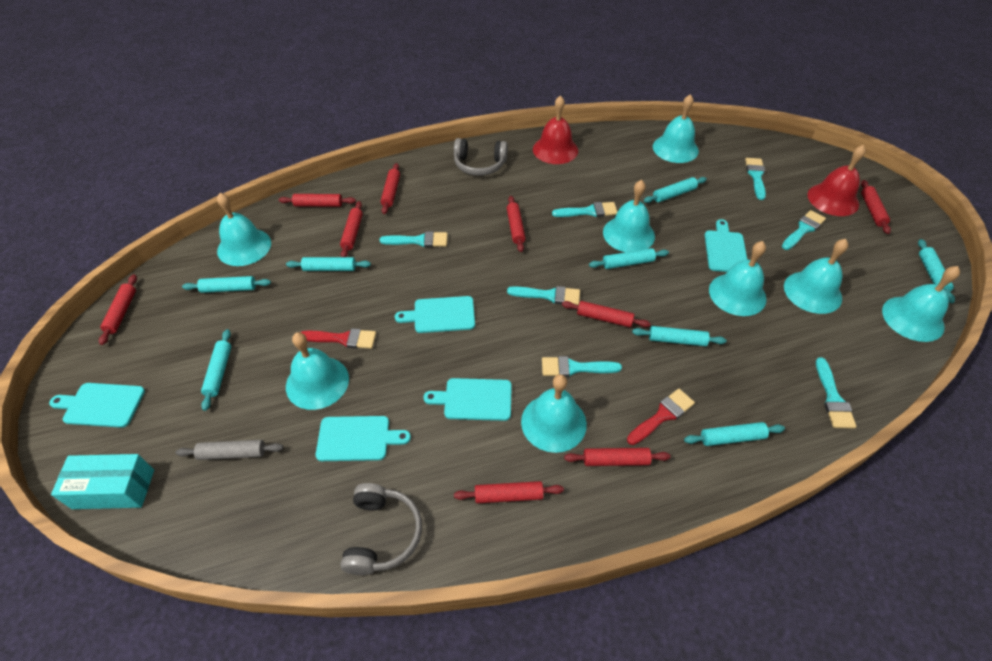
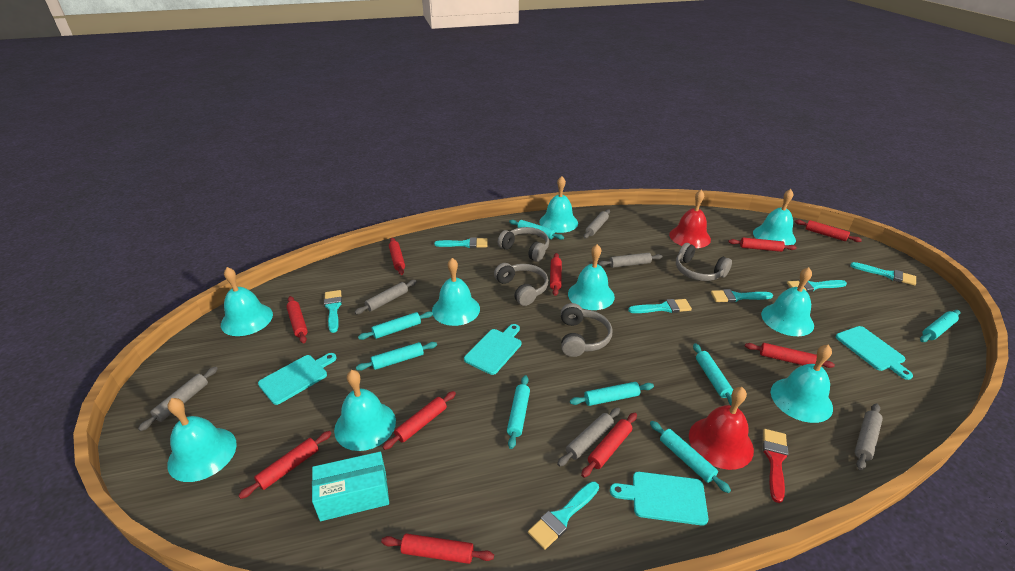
grey headphones: [340,483,422,575] [454,138,508,176] = 2 -> [494,263,549,306] [498,227,549,262] [561,303,612,357] [676,243,732,281] = 4
grey rolling pin: [176,440,283,460] = 1 -> [138,366,218,431] [354,280,417,314] [557,407,620,467] [583,209,610,239] [598,253,662,268] [855,403,883,470] = 6
red brush: [300,328,376,349] [627,389,695,445] = 2 -> [763,429,788,503] = 1
red rolling pin: [99,274,137,345] [279,194,356,207] [340,201,363,257] [381,163,400,214] [454,481,564,503] [507,196,526,252] [562,301,651,327] [564,448,671,466] [861,180,891,234] = 9 -> [238,431,332,499] [286,296,308,343] [381,534,494,564] [383,391,456,450] [389,237,405,275] [550,253,562,296] [581,413,637,478] [728,237,797,252] [745,343,835,368] [795,220,862,242] = 10
turquoise bell: [217,193,271,266] [286,332,349,410] [521,374,587,453] [603,180,655,252] [653,94,699,163] [709,241,767,316] [784,239,848,314] [882,266,960,342] = 8 -> [167,398,237,482] [221,267,273,336] [334,370,396,451] [432,258,480,326] [539,176,578,233] [568,244,615,310] [753,189,796,245] [761,267,814,336] [771,345,833,423] = 9
turquoise cutting board: [49,383,145,428] [316,416,411,461] [395,296,475,333] [423,378,512,421] [705,219,747,272] = 5 -> [258,353,337,405] [464,324,522,375] [610,472,708,526] [836,326,913,380] = 4

